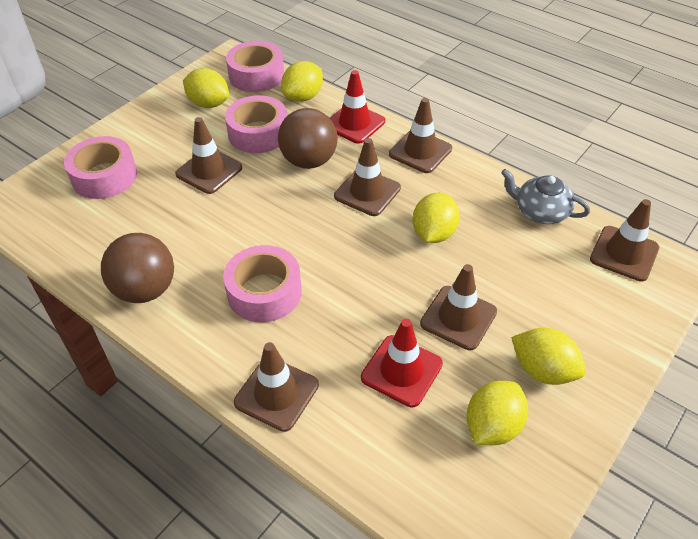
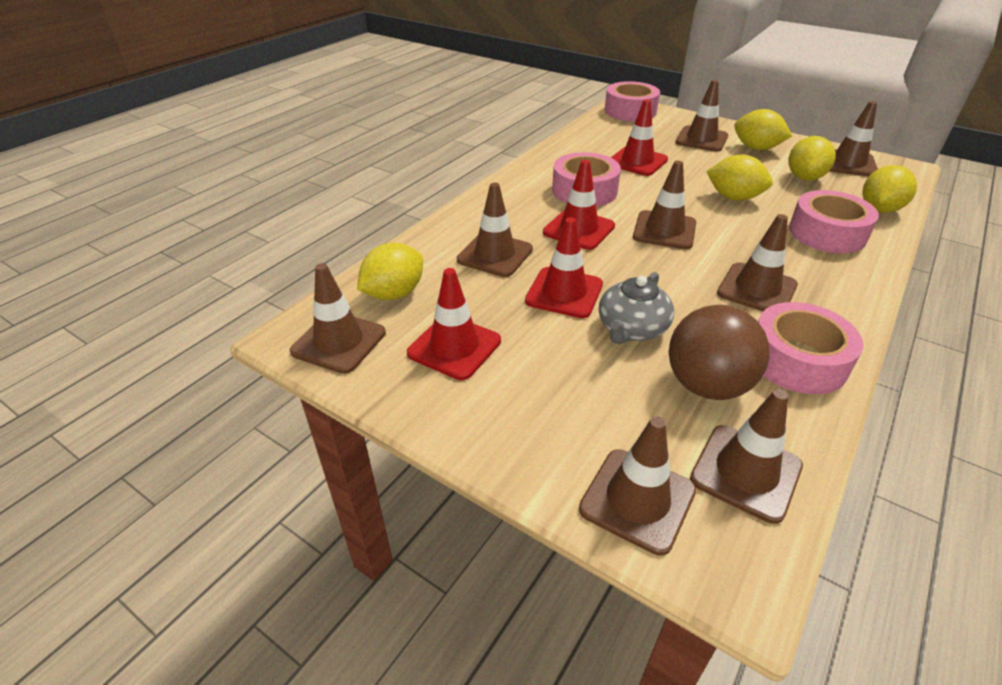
brown ball: [101,233,174,303] [278,108,337,169] = 2 -> [669,305,770,400] = 1
brown traffic cone: [175,117,242,194] [234,342,319,432] [334,138,401,216] [389,98,452,173] [420,264,497,350] [590,199,659,282] = 6 -> [290,263,386,374] [457,183,533,277] [579,416,696,556] [633,161,696,249] [675,80,728,152] [690,389,803,524] [717,214,798,311] [829,101,878,176] = 8
red traffic cone: [330,70,385,144] [361,319,443,407] = 2 -> [407,268,501,380] [525,217,603,318] [543,160,615,250] [610,99,668,176] = 4

